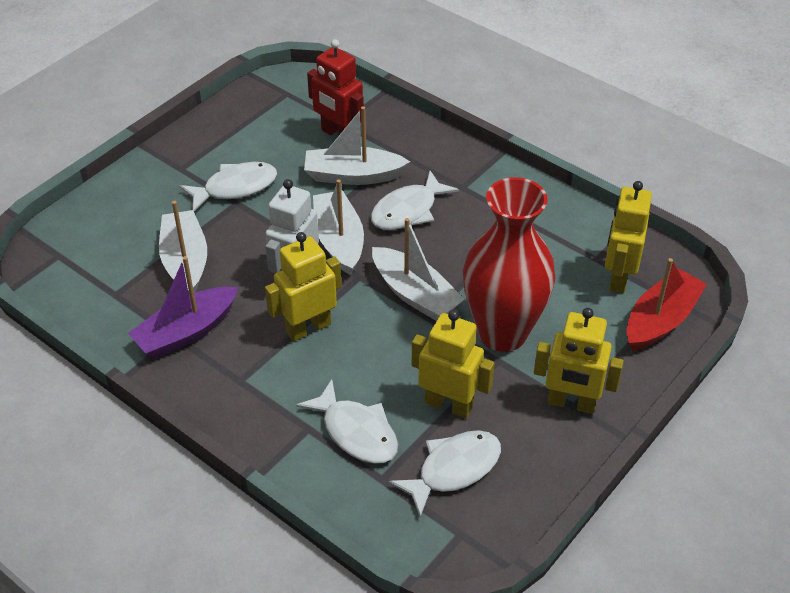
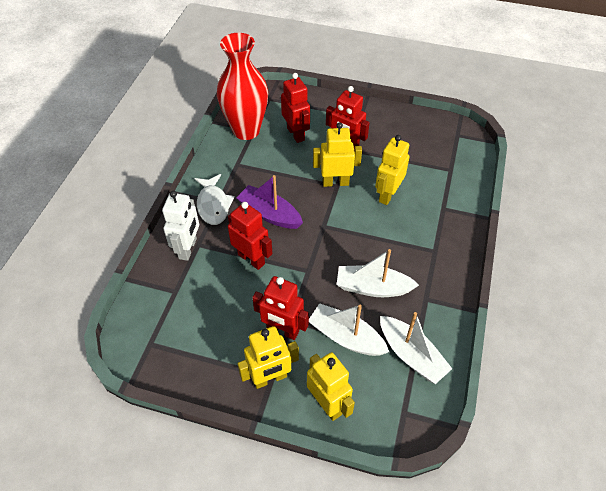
red boat: [626,258,707,351] = 1 -> none = 0
red robot: [307,39,364,135] = 1 -> [228,202,272,270] [252,276,309,340] [281,73,310,143] [326,86,370,149] = 4
white boat: [159,201,207,293] [304,106,410,185] [313,179,364,275] [372,218,465,321] = 4 -> [309,303,389,356] [337,249,419,297] [380,312,452,384] = 3
white fish: [179,162,277,211] [296,379,398,464] [371,171,459,230] [389,430,501,517] = 4 -> [194,174,234,225] = 1

